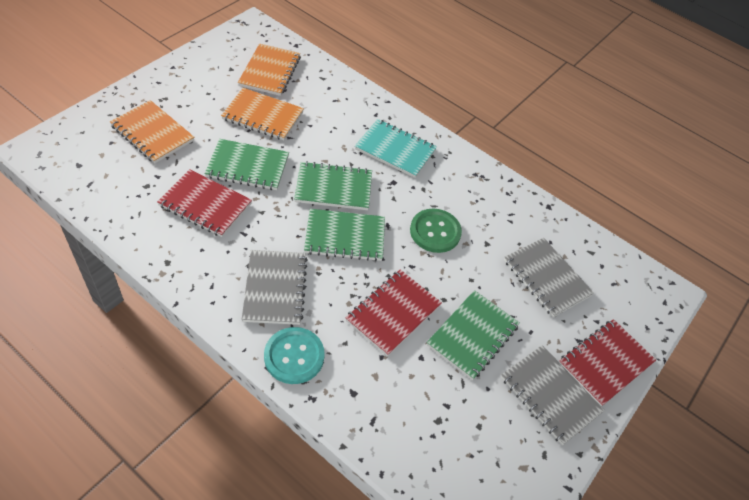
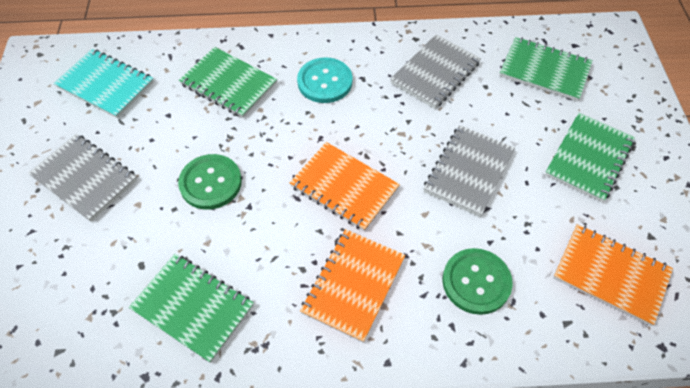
green button: [410,209,462,253] = 1 -> [178,154,242,210] [443,248,512,315] = 2
red notebook: [157,169,252,237] [345,270,442,356] [559,319,656,406] = 3 -> none = 0

